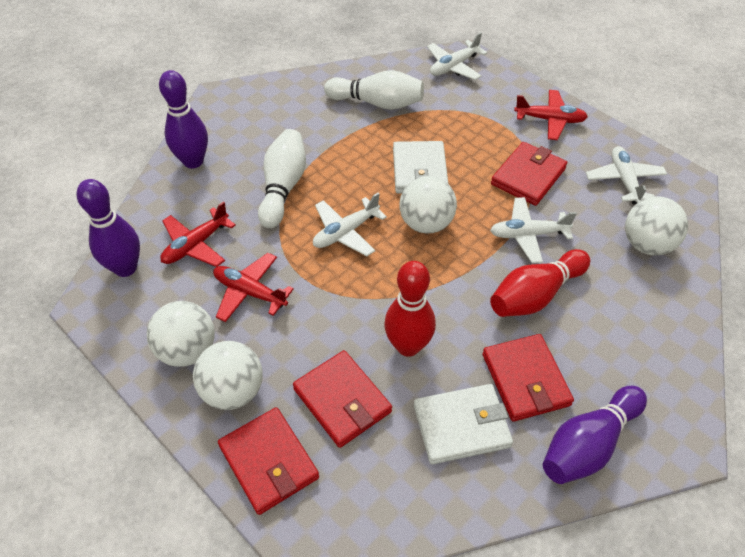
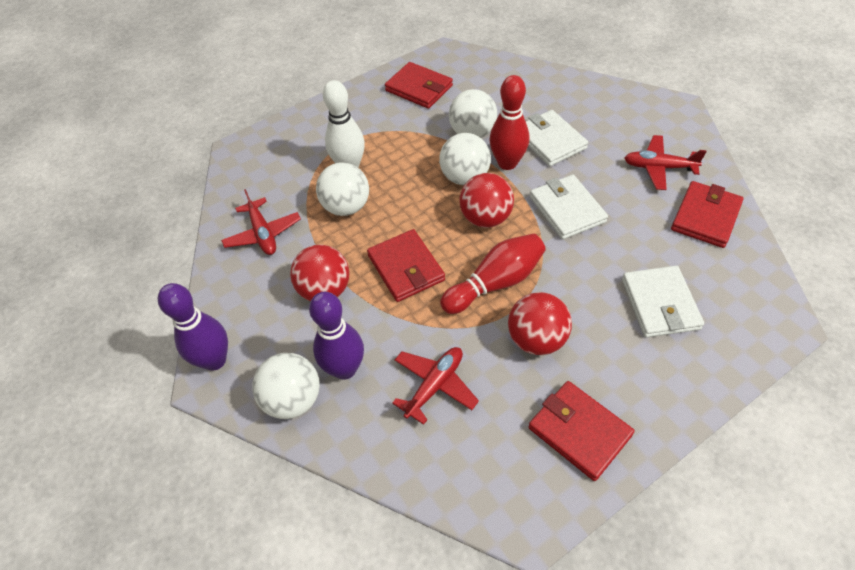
purple bowling pin: [76,179,140,277] [159,70,208,169] [543,386,647,484] = 3 -> [158,283,228,371] [309,292,364,380] = 2
red ball: none = 0 -> [290,245,350,301] [459,173,514,228] [508,292,572,355] = 3
white bowling pin: [258,129,306,228] [324,70,424,110] = 2 -> [323,80,365,168] = 1
white plane: [313,193,387,256] [427,32,487,80] [490,197,577,263] [586,146,667,205] = 4 -> none = 0
white wallet: [393,141,448,194] [414,384,513,464] = 2 -> [526,110,588,166] [530,175,608,239] [622,266,704,338] = 3

